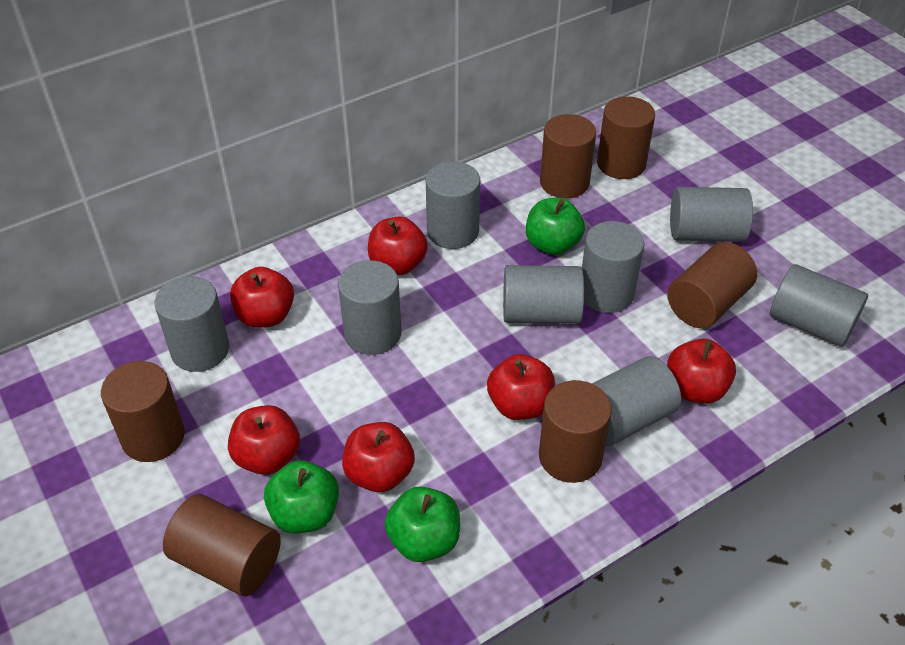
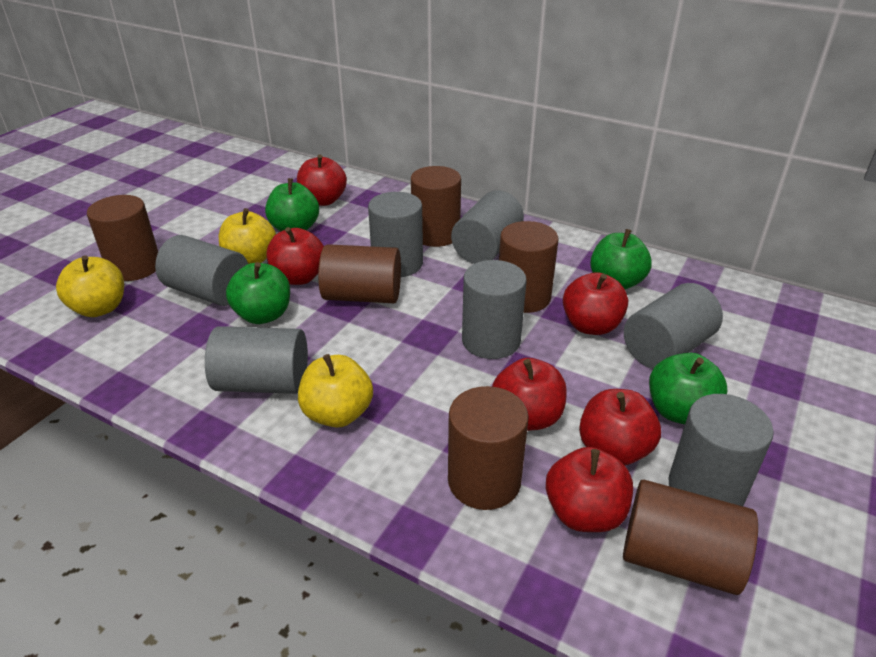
green apple: [264,460,339,534] [385,487,460,562] [526,198,585,255] = 3 -> [226,262,290,324] [265,178,319,231] [590,229,652,289] [649,353,727,424] = 4
grey cylinder: [155,276,229,372] [338,260,402,355] [426,161,480,249] [503,265,584,324] [582,221,644,313] [592,356,681,446] [670,187,753,242] [770,264,868,347] = 8 -> [155,235,248,306] [205,326,308,394] [368,192,423,277] [451,190,524,264] [462,260,527,359] [624,283,723,369] [668,394,774,506] = 7
yellow apple: none = 0 -> [56,255,124,317] [219,208,276,264] [298,354,373,428] = 3

